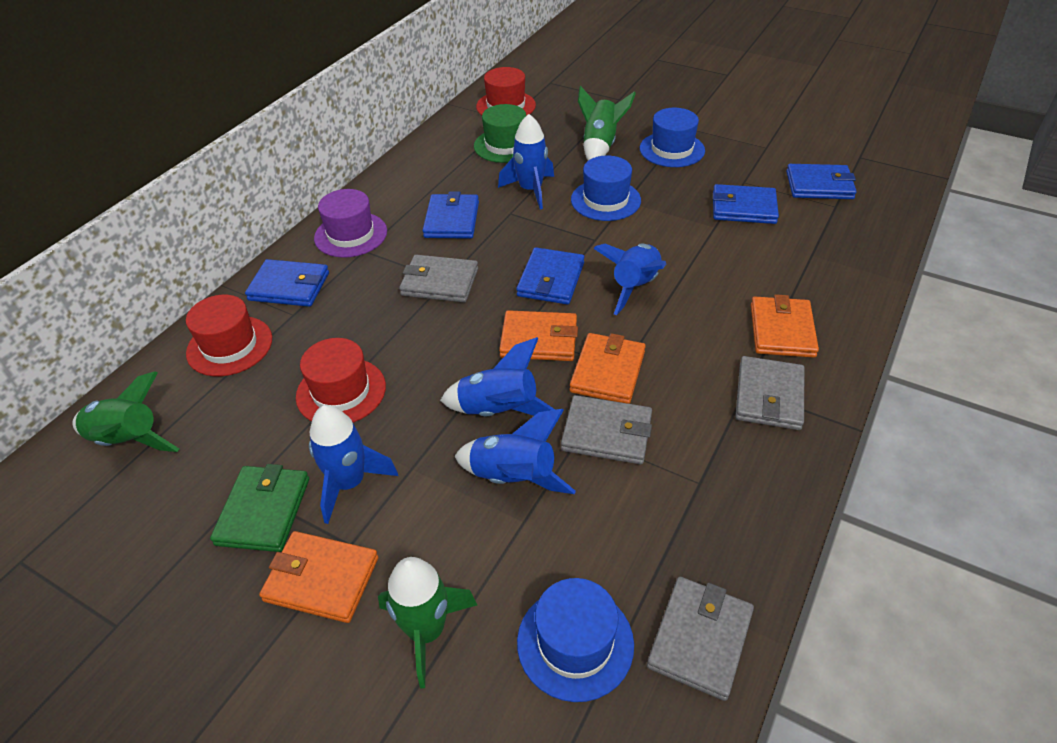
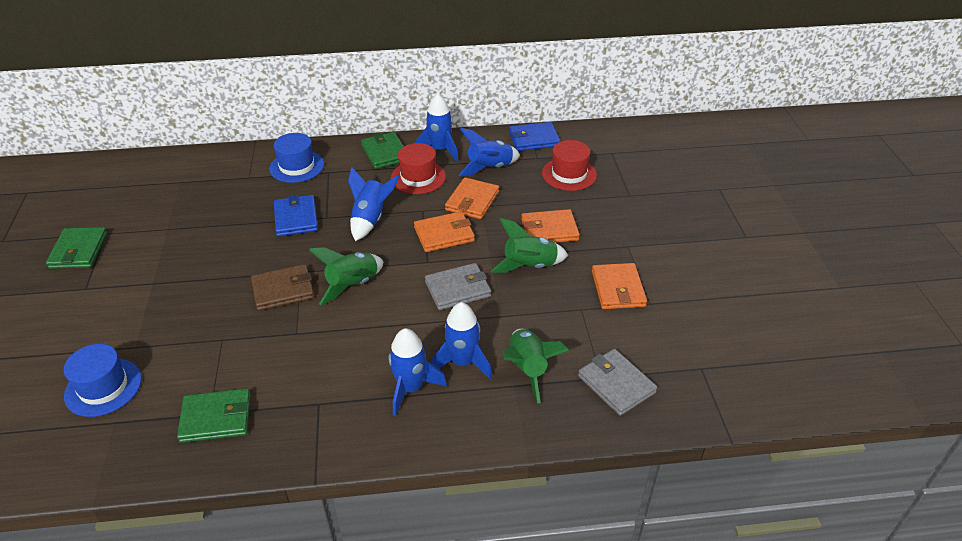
blue hat: [517,578,634,702] [571,156,641,221] [640,108,705,167] = 3 -> [64,344,142,417] [269,133,324,183] = 2
blue wallet: [245,259,329,307] [422,192,479,239] [516,247,585,305] [713,184,779,224] [786,164,857,199] = 5 -> [274,194,318,237] [509,122,560,151] = 2
brown wallet: none = 0 -> [251,264,314,311] = 1
green hat: [474,104,526,163] = 1 -> none = 0
green wallet: [210,464,309,552] = 1 -> [46,227,107,269] [177,389,251,443] [361,132,404,169] = 3
grey wallet: [399,255,478,302] [561,395,652,464] [647,577,754,701] [735,356,804,430] = 4 -> [425,263,491,310] [578,349,657,416] = 2
purple hat: [314,189,387,258] = 1 -> none = 0
red hat: [186,295,272,376] [296,338,386,423] [476,67,536,116] = 3 -> [391,143,446,194] [542,140,597,191] = 2

